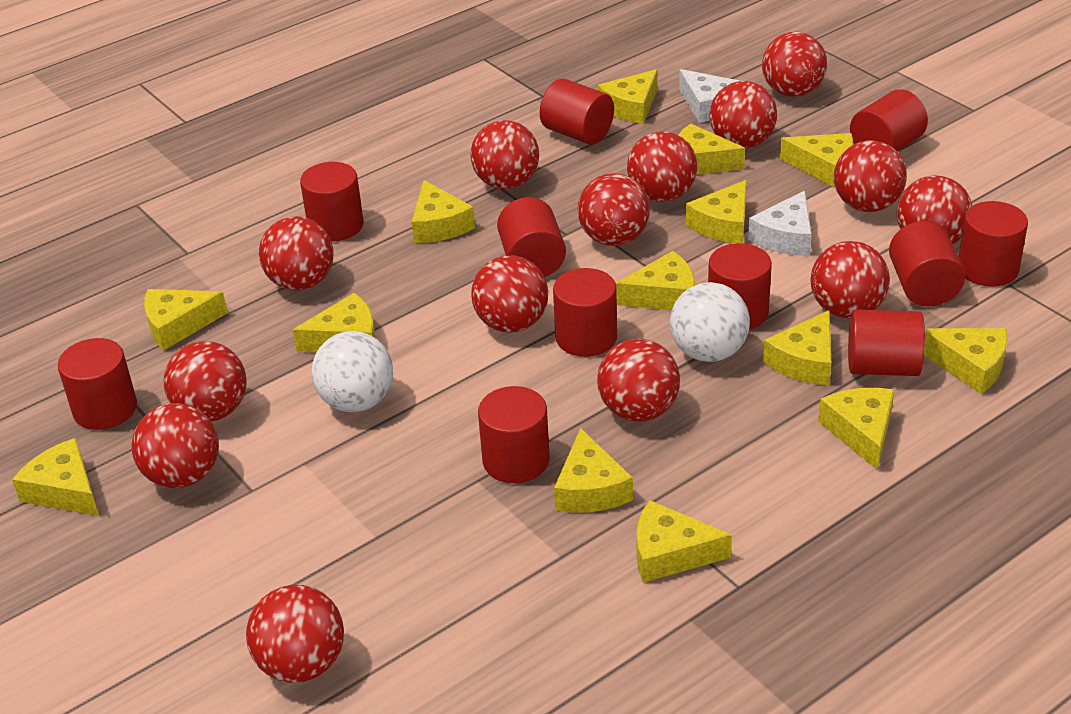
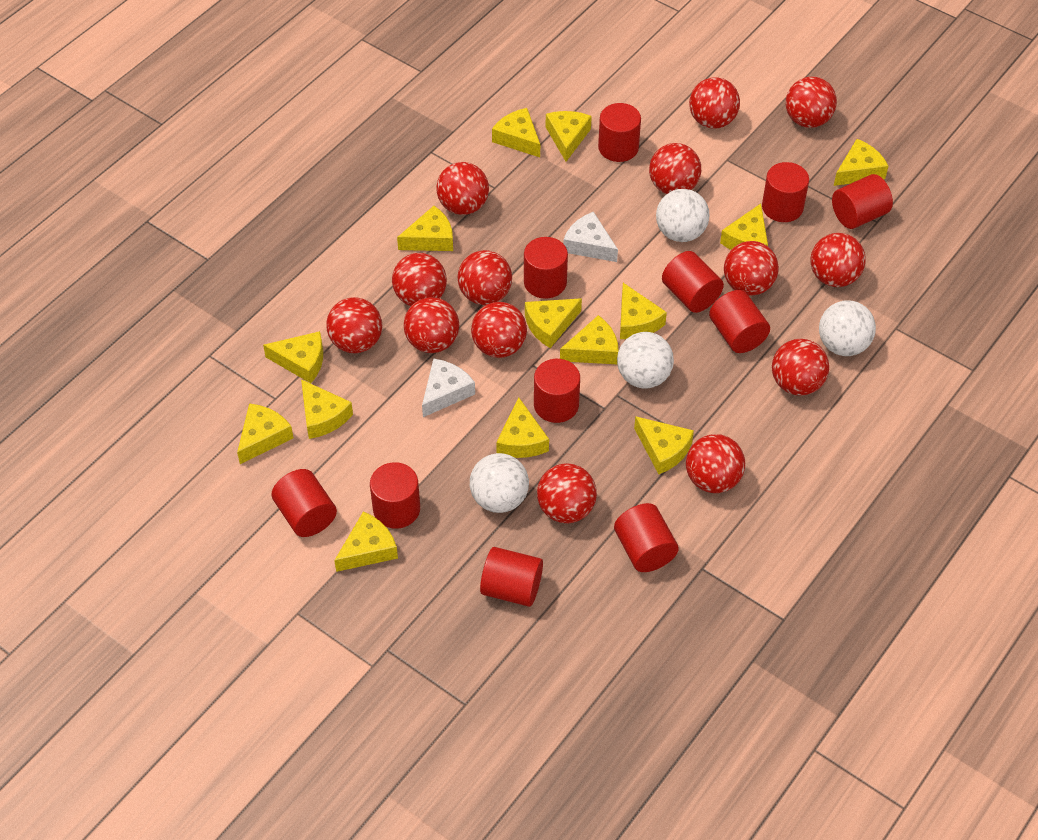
white ball: [312,331,393,412] [670,282,750,362] = 2 -> [470,453,529,513] [617,332,674,389] [656,189,709,242] [819,300,876,356] = 4

